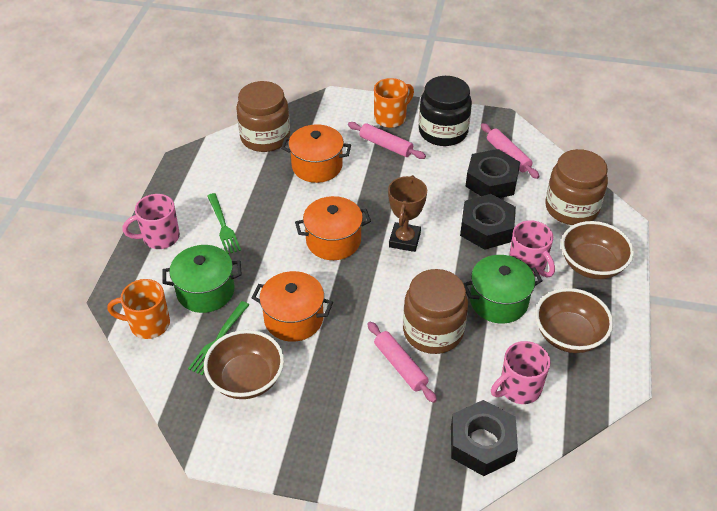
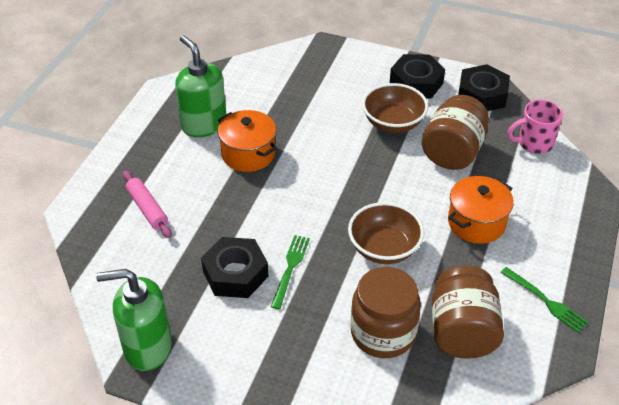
black jar: [419,76,472,146] = 1 -> none = 0
brown bowl: [204,330,284,399] [535,288,613,353] [561,221,634,279] = 3 -> [348,202,424,264] [362,83,428,133] = 2
brown trophy: [388,175,427,252] = 1 -> none = 0
green pot: [162,245,242,313] [463,255,542,324] = 2 -> none = 0
green soap dispenser: none = 0 -> [96,269,172,371] [175,35,226,137] = 2
orange mug: [108,279,170,339] [374,78,414,128] = 2 -> none = 0
orange pot: [252,271,333,342] [281,124,351,183] [295,196,371,260] = 3 -> [218,110,277,172] [448,176,514,244] = 2
pink mug: [122,194,180,249] [491,341,550,404] [509,221,555,278] = 3 -> [508,100,563,154] = 1
pink rolling pin: [348,122,426,159] [367,322,437,403] [481,123,540,179] = 3 -> [123,171,172,238] = 1

